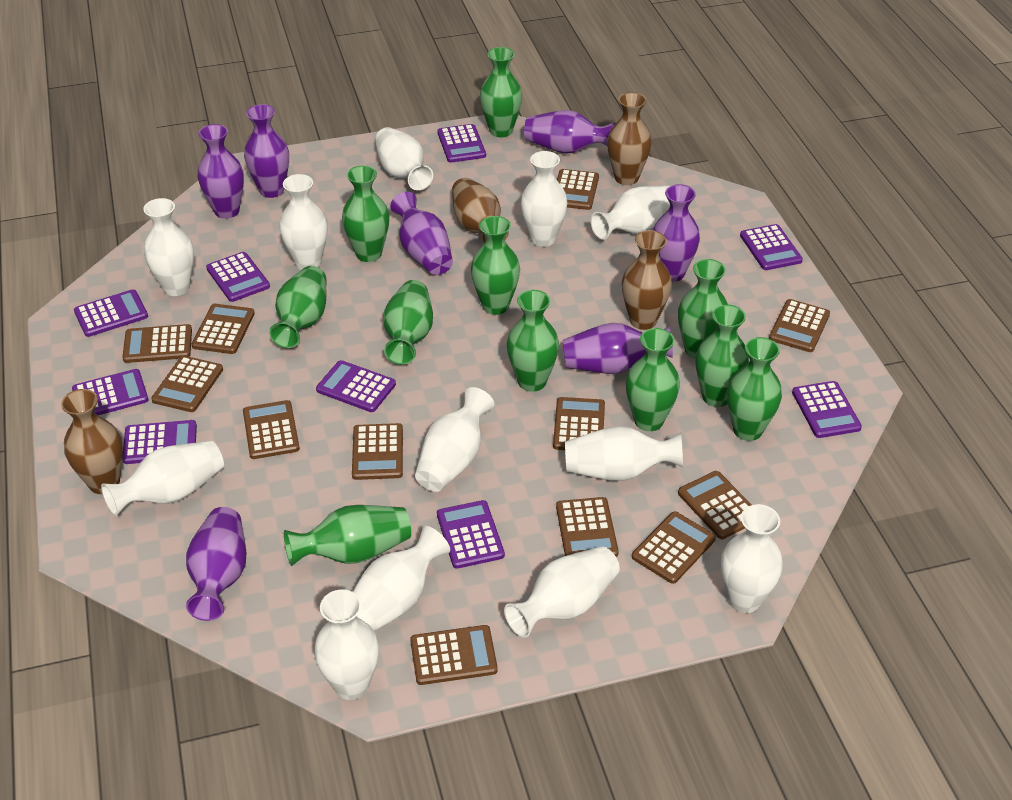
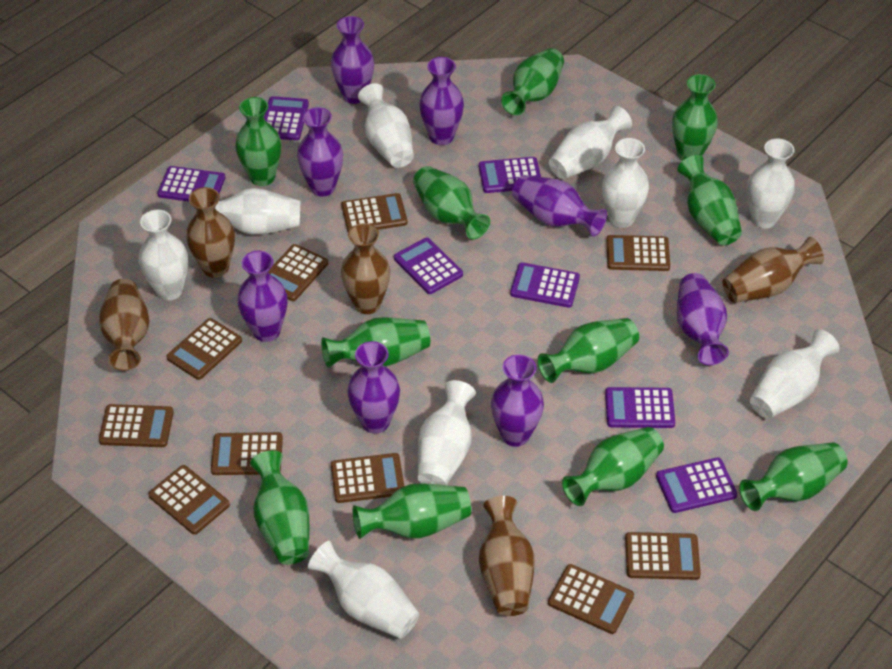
brown calculator: [122,324,192,363] [151,356,223,412] [192,304,255,354] [243,400,300,459] [352,423,403,480] [410,625,498,685] [553,397,605,450] [556,497,619,557] [557,169,599,210] [632,511,716,584] [678,471,751,539] [769,299,830,352] = 12 -> [99,404,174,447] [148,465,230,535] [167,318,242,380] [211,432,283,475] [268,244,328,301] [331,453,404,503] [341,193,407,232] [548,564,634,634] [606,235,670,271] [625,532,701,580] = 10
brown vase: [61,389,123,494] [452,178,509,244] [607,92,652,185] [622,230,672,330] = 4 -> [99,279,149,371] [186,187,235,278] [341,223,390,314] [479,496,535,616] [722,237,824,303] = 5
purple calculator: [72,369,148,415] [74,289,148,337] [122,420,197,464] [206,252,270,302] [316,360,396,412] [437,500,505,569] [438,124,486,163] [740,224,803,270] [792,381,862,438] = 9 -> [157,166,225,202] [264,96,309,140] [394,238,463,294] [479,157,541,193] [510,262,580,308] [605,387,675,428] [656,457,737,513] = 7
purple vase: [186,507,247,621] [198,124,244,219] [244,104,289,198] [390,192,453,275] [524,110,616,154] [563,323,673,374] [653,184,700,282] = 7 -> [237,250,288,342] [297,107,343,197] [331,16,374,104] [347,341,400,434] [419,57,464,145] [491,354,544,447] [512,175,607,236] [677,273,729,365] = 8
white vase: [101,441,224,516] [143,198,194,296] [280,174,327,270] [314,589,379,700] [353,526,450,631] [375,127,433,190] [415,387,494,492] [504,546,620,638] [521,151,568,247] [565,426,683,481] [591,186,670,240] [721,504,783,613] = 12 -> [139,210,188,300] [215,188,300,235] [308,541,420,639] [358,83,414,168] [418,380,476,485] [549,106,632,179] [602,138,649,228] [747,139,795,228] [750,329,840,419] = 9

